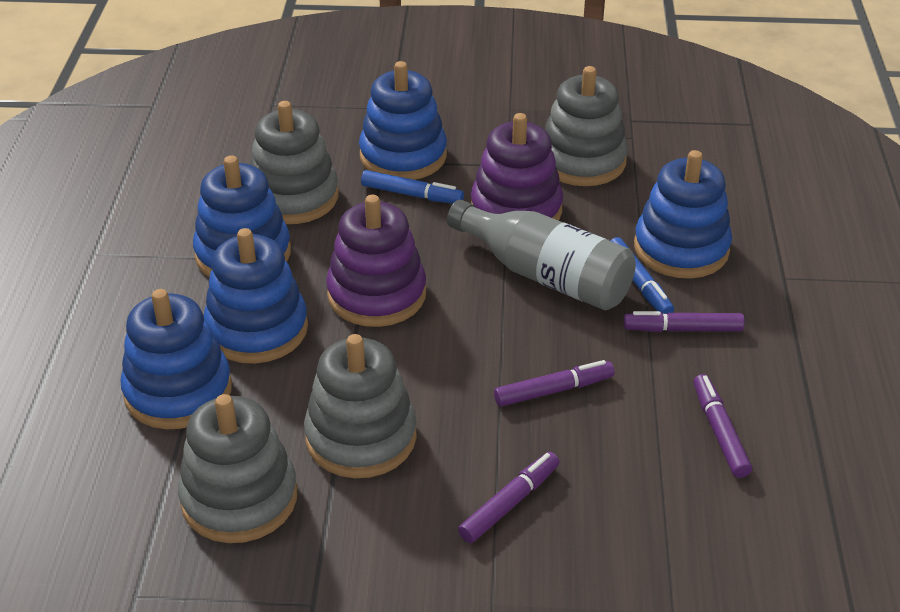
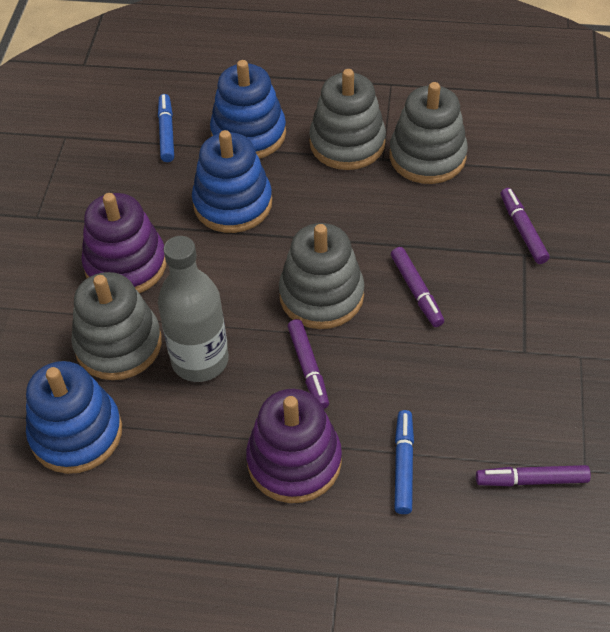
blue stacking toy: [120,289,232,429] [193,156,291,277] [204,228,308,364] [359,61,447,180] [634,150,732,279] = 5 -> [26,361,122,474] [192,130,272,233] [210,60,286,159] = 3

